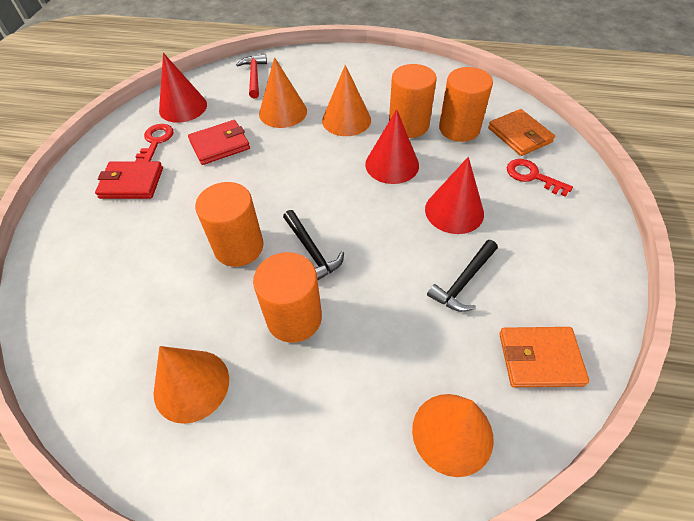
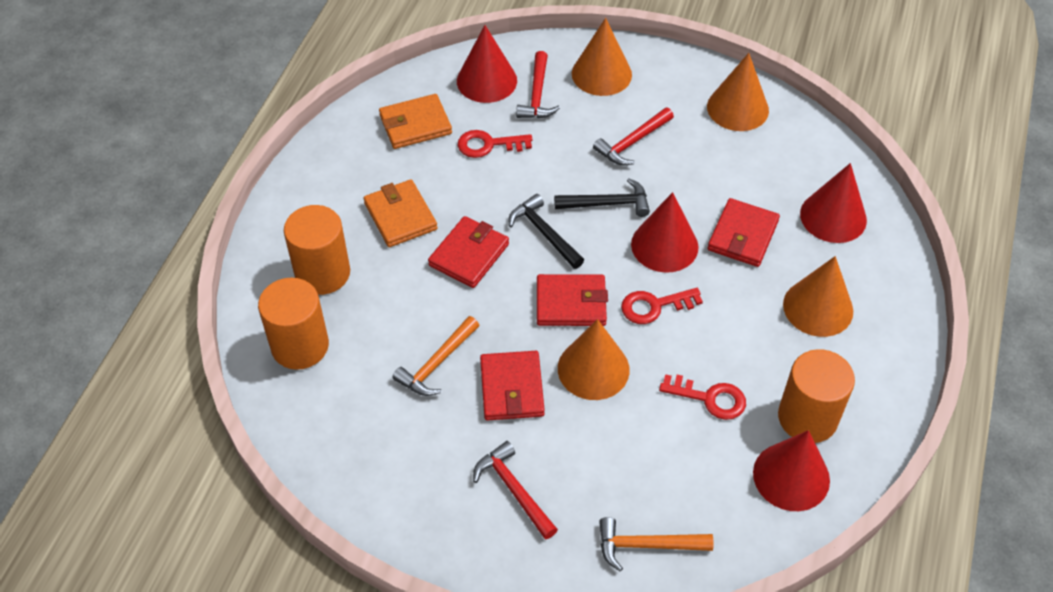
orange cylinder: [195,182,264,267] [253,252,322,343] [389,64,436,138] [439,67,493,142] = 4 -> [258,278,329,370] [284,205,350,295] [778,349,855,443] = 3
orange hammer: none = 0 -> [392,316,479,396] [599,517,714,571] = 2
red cone: [159,53,207,123] [365,109,419,184] [425,157,484,234] = 3 -> [457,25,517,103] [631,192,699,273] [753,430,830,511] [800,163,867,243] = 4
red hammer: [236,54,267,98] = 1 -> [473,441,558,540] [516,51,560,118] [593,108,674,165] = 3
red key: [135,124,174,161] [507,159,573,197] = 2 -> [458,130,533,158] [621,288,703,324] [659,374,746,420] = 3
red wallet: [95,161,163,199] [188,120,250,165] = 2 -> [428,216,509,288] [480,351,545,420] [537,274,608,326] [707,198,780,267] = 4

